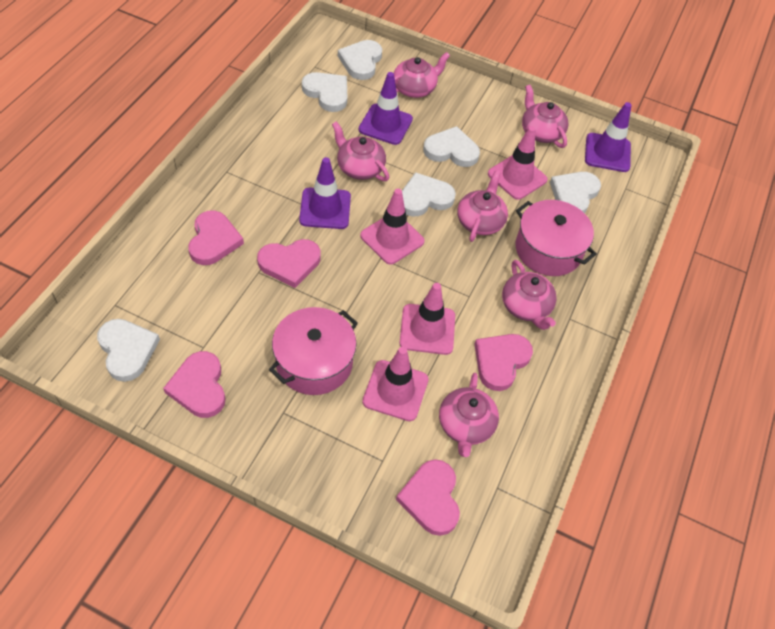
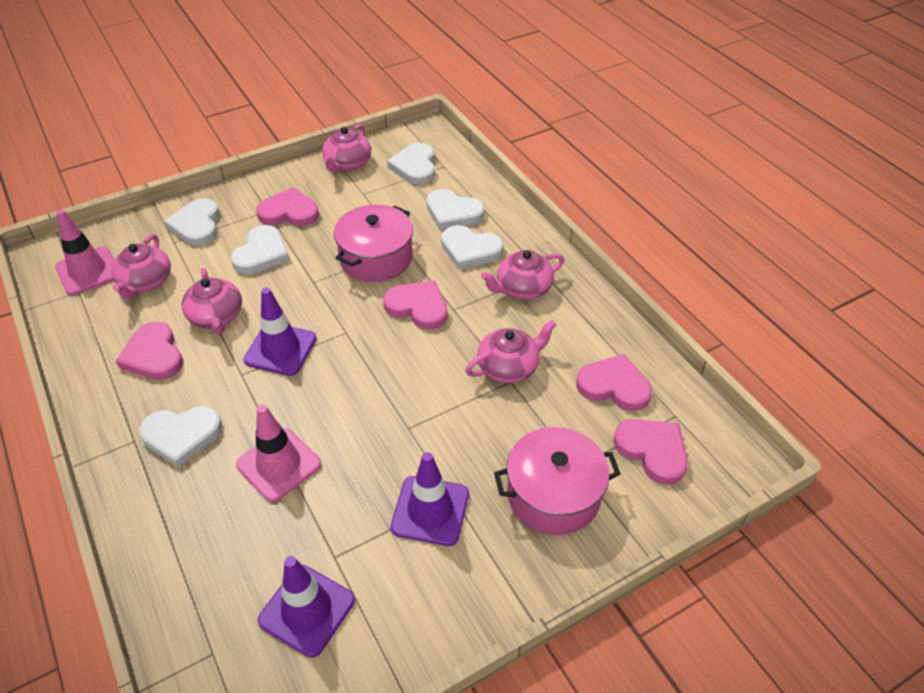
pink teapot: [332,121,389,181] [394,52,450,98] [439,373,499,457] [457,170,508,242] [502,260,557,330] [522,85,568,148] = 6 -> [111,234,171,299] [182,268,242,335] [322,124,371,173] [465,320,557,383] [481,250,564,299] = 5
pink traffic cone: [360,189,424,264] [362,347,429,421] [399,283,455,355] [488,126,548,200] = 4 -> [55,209,114,295] [236,405,321,502] = 2

